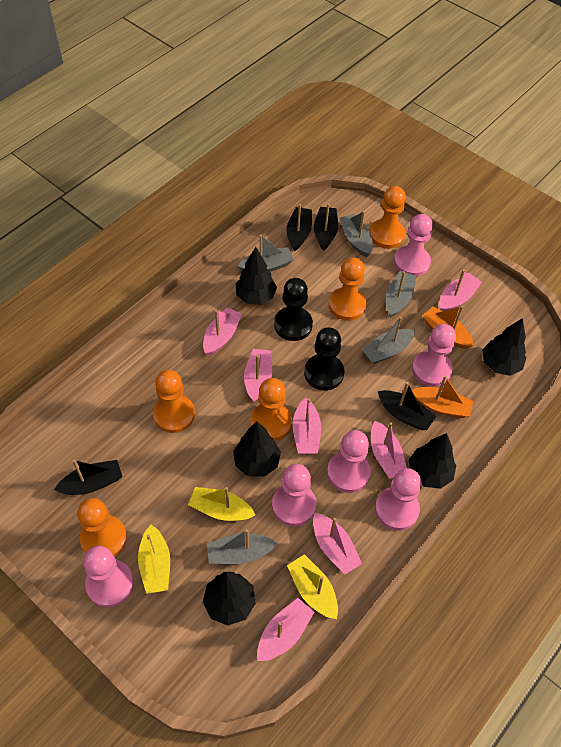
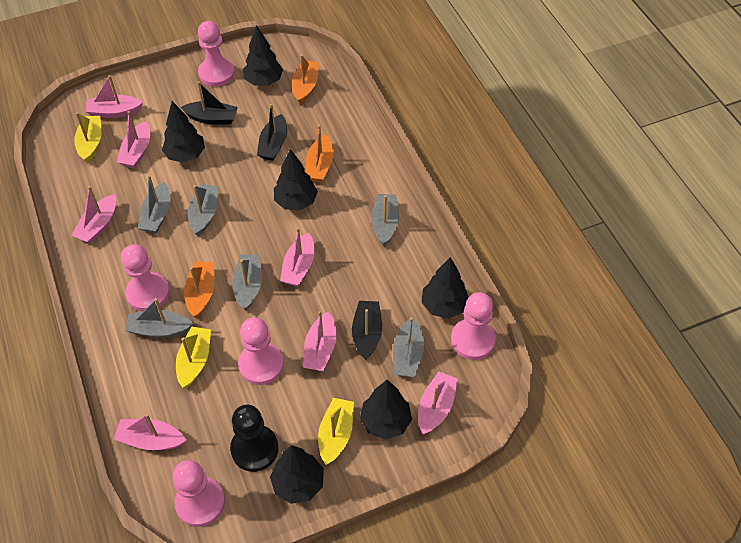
black boat: [54,460,122,495] [287,204,312,251] [314,203,338,251] [378,382,436,430] = 4 -> [181,81,238,125] [257,104,287,161] [352,301,382,360] = 3
black pawn: [274,278,313,341] [304,327,345,391] = 2 -> [230,405,279,472] = 1
black tree: [203,572,256,626] [233,421,281,477] [236,247,277,305] [408,433,456,489] [482,318,526,376] = 5 -> [162,101,205,163] [243,25,283,86] [270,445,324,504] [274,149,318,210] [360,380,412,440] [422,257,469,319] = 6
grey boat: [207,529,277,564] [238,234,294,272] [339,211,373,258] [362,317,415,364] [386,271,416,318] = 5 -> [125,298,193,338] [138,175,170,233] [188,184,218,236] [232,255,262,310] [371,194,399,246] [393,317,424,377] = 6
orange boat: [412,375,474,418] [422,306,474,349] = 2 -> [184,261,214,318] [292,54,319,104] [306,125,334,182] = 3
orange pawn: [77,498,127,557] [153,370,195,433] [251,378,292,441] [328,257,367,321] [370,186,406,249] = 5 -> none = 0
pink pawn: [83,546,134,607] [272,464,316,526] [327,430,371,493] [375,468,421,531] [394,214,433,277] [412,324,456,387] = 6 -> [121,244,170,311] [172,460,225,527] [198,21,235,87] [238,317,284,385] [451,292,496,360] = 5

